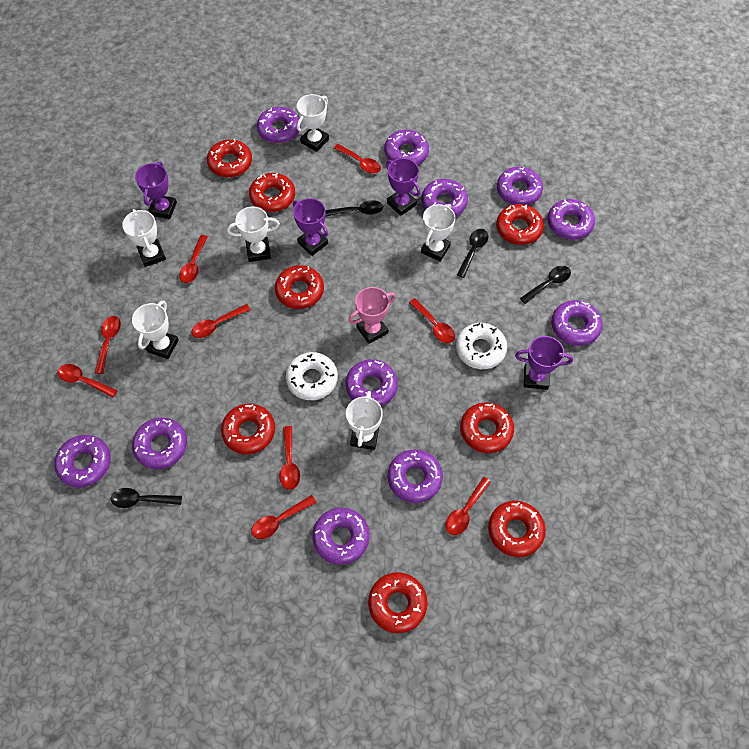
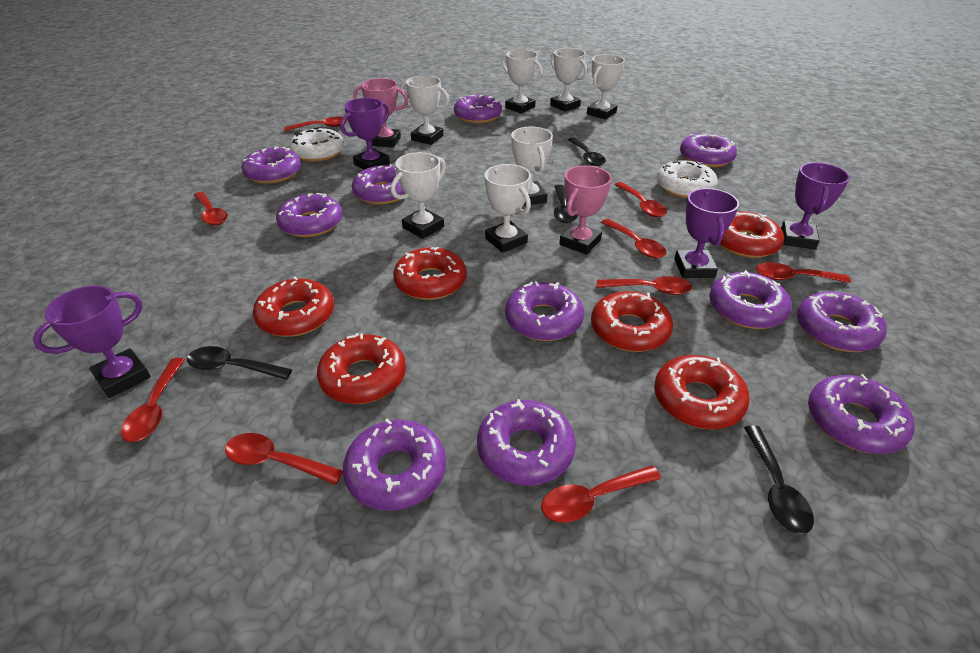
pink trophy: [348,287,396,344] = 1 -> [353,78,409,148] [559,166,612,255] = 2
red donut: [207,139,252,178] [221,404,275,454] [249,173,295,212] [275,265,324,309] [368,572,428,633] [460,402,514,453] [488,501,546,557] [496,204,544,245] = 8 -> [253,276,334,337] [317,333,406,404] [393,247,467,300] [591,291,673,352] [654,355,750,429] [720,212,784,258] = 6
white trophy: [122,209,166,267] [132,300,179,359] [227,206,280,262] [297,94,329,152] [346,391,383,450] [421,204,455,261] = 6 -> [391,152,446,239] [400,75,449,145] [485,164,531,253] [501,49,543,114] [511,127,553,206] [550,48,588,112] [587,54,625,119] = 7

